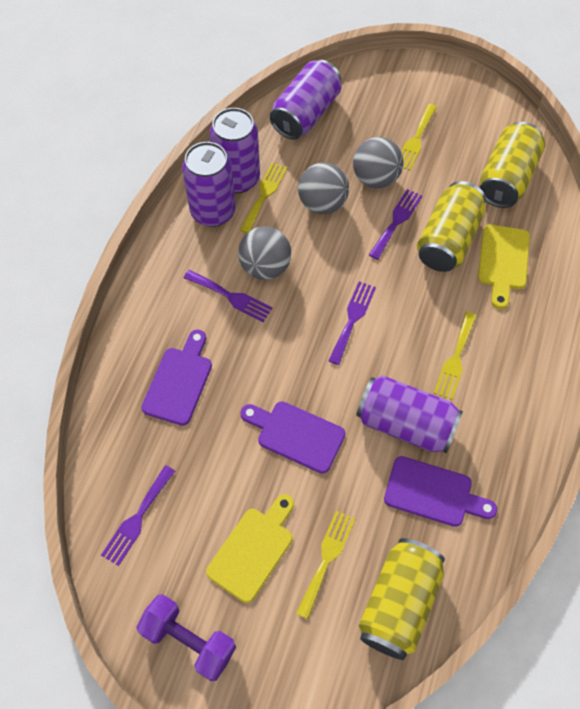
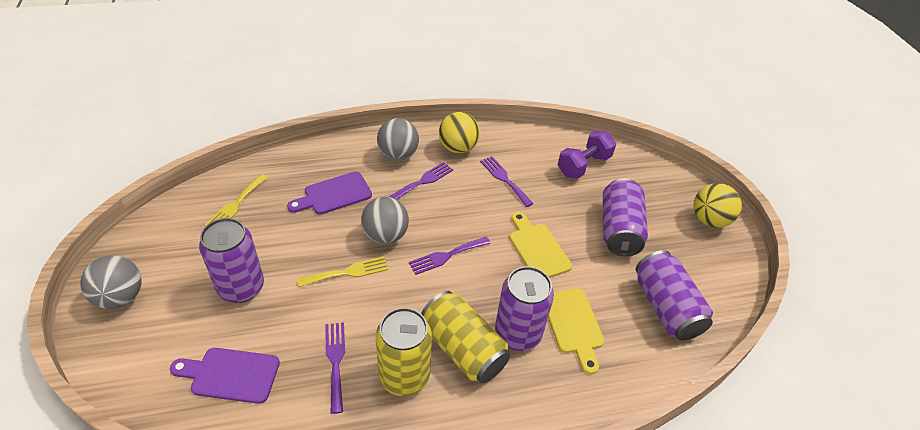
purple cutting board: [141,330,212,426] [240,401,345,474] [384,456,497,527] = 3 -> [170,348,280,404] [287,171,372,215] = 2
yellow ball: none = 0 -> [439,112,480,153] [694,183,742,228] = 2
yellow can: [358,538,445,660] [417,181,486,272] [480,122,545,208] = 3 -> [376,307,432,396] [421,291,510,383] = 2
yellow fork: [240,162,287,233] [296,510,355,619] [401,104,437,171] [434,312,477,400] = 4 -> [204,174,268,226] [297,256,388,287] = 2

